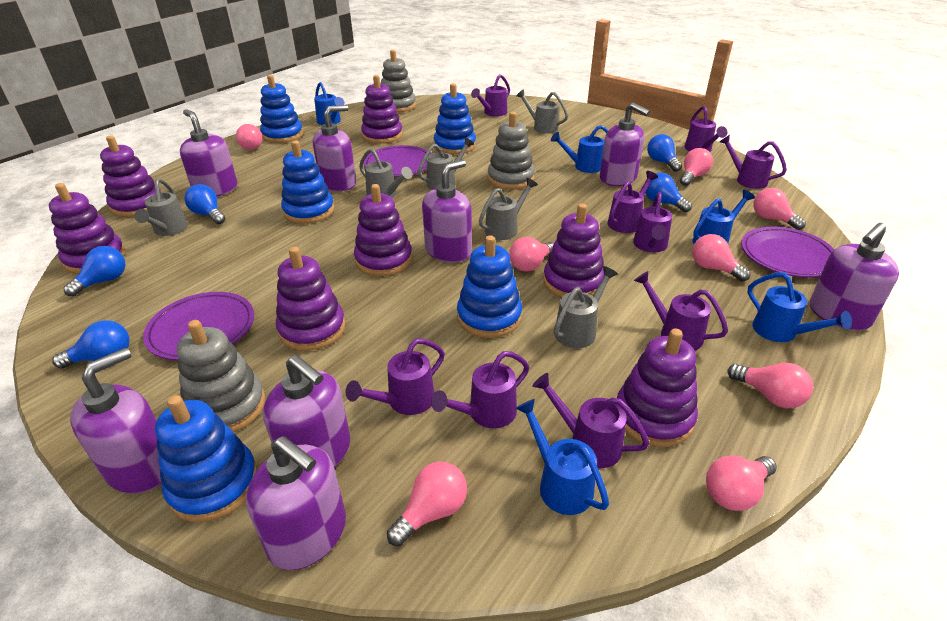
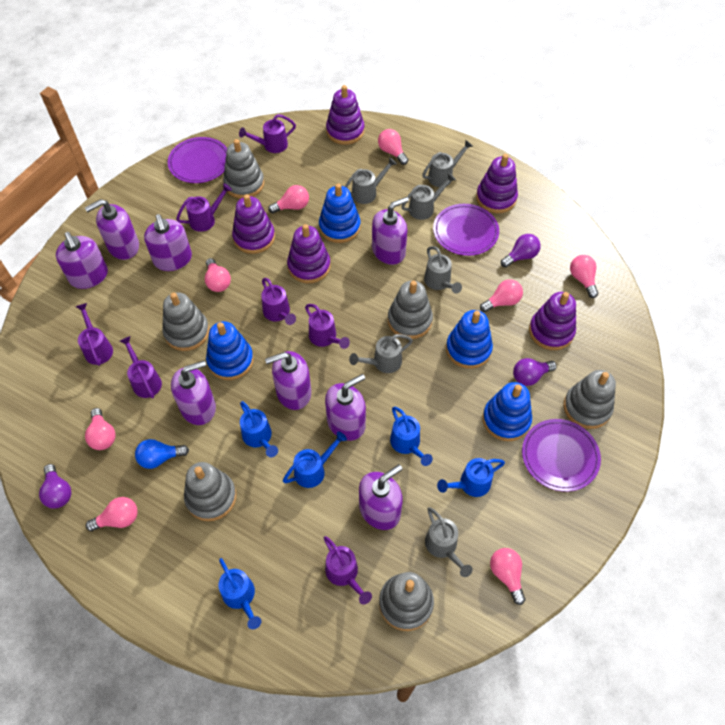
blue light bulb: [52,320,130,369] [63,246,125,297] [184,184,225,224] [645,173,692,212] [647,134,682,172] = 5 -> [135,439,189,469] = 1
blue stacking toy: [155,395,258,522] [260,75,303,143] [281,141,334,224] [434,83,476,154] [457,235,522,338] = 5 -> [206,321,254,380] [319,183,361,243] [446,310,493,369] [483,382,532,441] = 4
grey stacking toy: [177,320,265,432] [381,50,416,113] [488,112,535,189] = 3 -> [162,292,209,351] [184,462,236,521] [223,139,264,199] [379,572,434,631] [388,280,433,339] [564,370,616,429] = 6
purple light bulb: none = 0 -> [39,464,71,509] [501,234,541,268] [513,358,557,386] = 3
purple stacking toy: [49,183,125,274] [100,135,161,217] [276,247,345,351] [354,184,412,276] [361,75,403,144] [543,204,604,298] [617,329,698,447] = 7 -> [232,194,275,254] [287,224,330,283] [326,85,365,145] [476,154,518,213] [529,292,576,350] = 5
purple watering can: [346,339,445,415] [431,351,529,428] [471,74,510,117] [532,373,650,468] [608,171,658,233] [633,192,672,252] [634,271,728,350] [684,106,727,152] [719,135,787,189] = 9 -> [75,303,113,366] [120,336,162,398] [176,183,232,232] [239,114,296,153] [261,278,296,325] [305,304,350,349] [324,536,372,604] = 7

